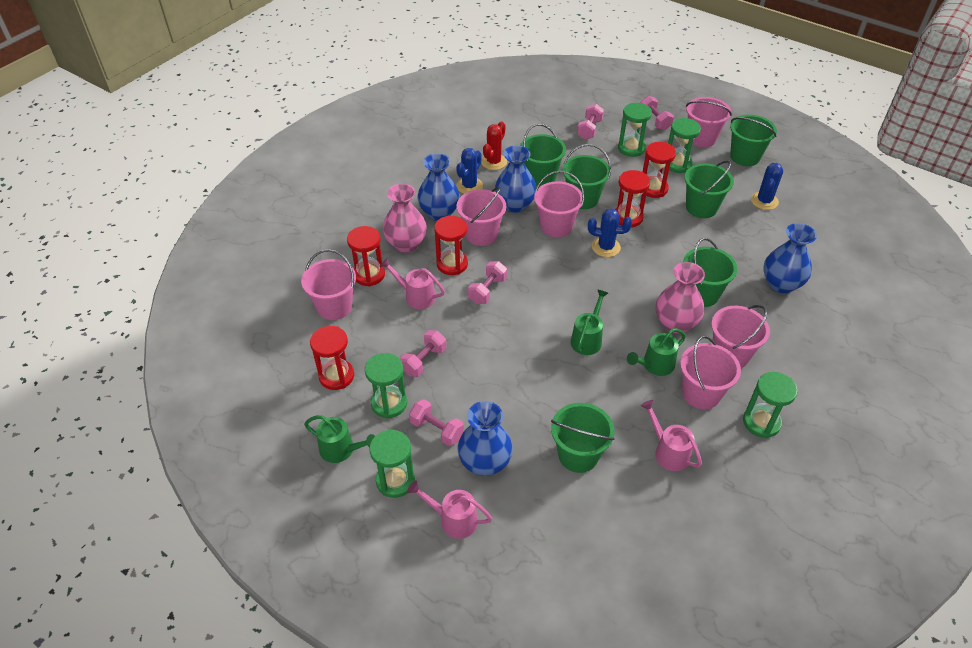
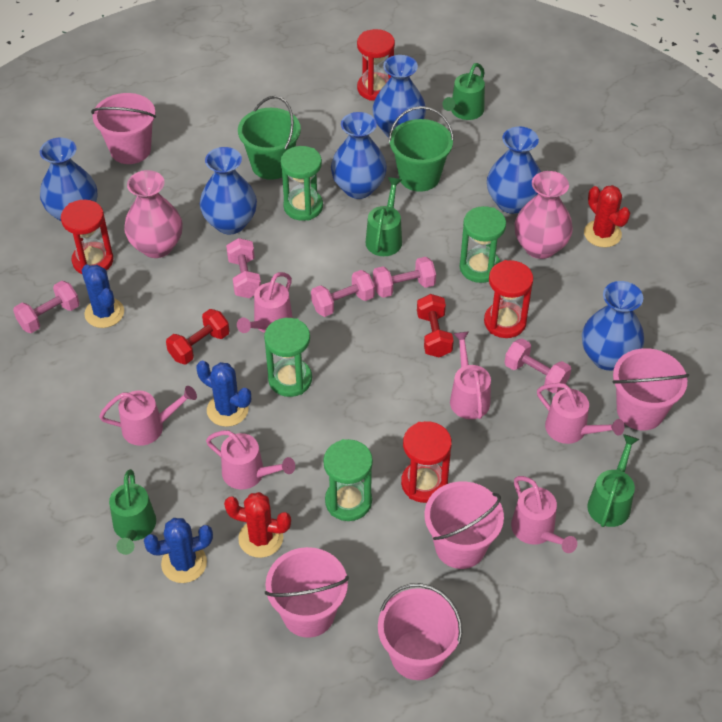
blue vase: [417,153,460,221] [457,401,513,476] [495,145,537,213] [763,223,817,294] = 4 -> [40,138,97,221] [200,147,257,235] [331,112,387,199] [372,55,426,137] [487,126,541,214] [582,281,645,371] = 6
green bucket: [520,124,566,187] [551,403,615,473] [562,144,611,209] [683,238,737,307] [684,161,734,218] [730,115,777,166] = 6 -> [238,96,301,180] [388,106,454,192] = 2
green hourglass: [365,353,407,419] [369,430,415,498] [618,103,652,157] [668,118,701,173] [743,372,797,438] = 5 -> [264,318,312,397] [281,146,323,221] [323,439,373,521] [460,206,506,283] = 4
green watering can: [304,415,375,463] [571,289,608,355] [627,328,686,376] = 3 -> [109,469,156,555] [365,177,402,256] [442,63,485,120] [587,434,639,527] = 4
pink bucket: [301,249,356,320] [457,187,506,246] [534,171,584,237] [680,336,741,409] [686,97,732,147] [711,305,770,368] = 6 -> [91,93,156,164] [265,547,349,638] [378,583,462,680] [424,481,504,569] [613,348,689,430] = 5
pink watering can: [380,258,445,309] [407,481,492,539] [641,400,702,471] = 3 -> [99,386,197,446] [206,430,295,490] [237,272,293,333] [450,332,491,419] [511,476,577,553] [537,383,624,444] = 6
red cactus: [481,121,507,170] = 1 -> [224,492,291,558] [584,185,630,247] = 2
red dumbbell: none = 0 -> [166,309,229,364] [417,294,454,357] = 2
red hourglass: [310,326,354,390] [347,226,385,286] [434,216,468,275] [615,170,650,228] [643,142,676,198] = 5 -> [61,200,113,274] [357,29,395,101] [401,421,452,503] [484,260,533,338] = 4

